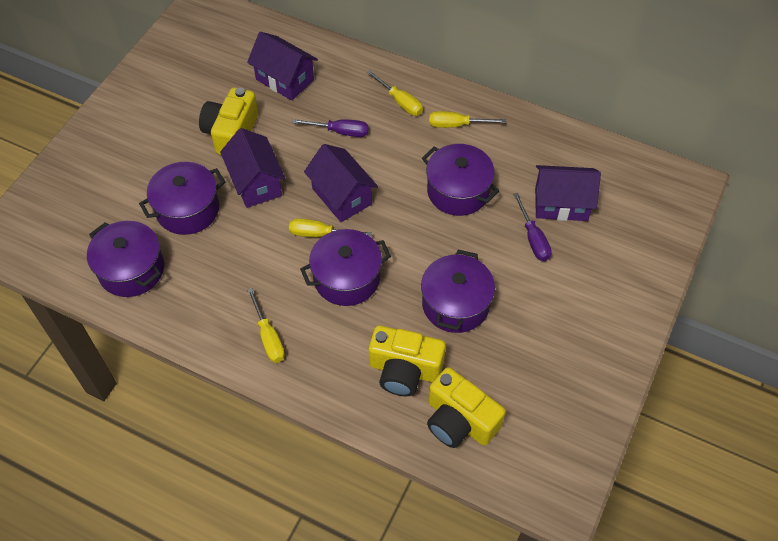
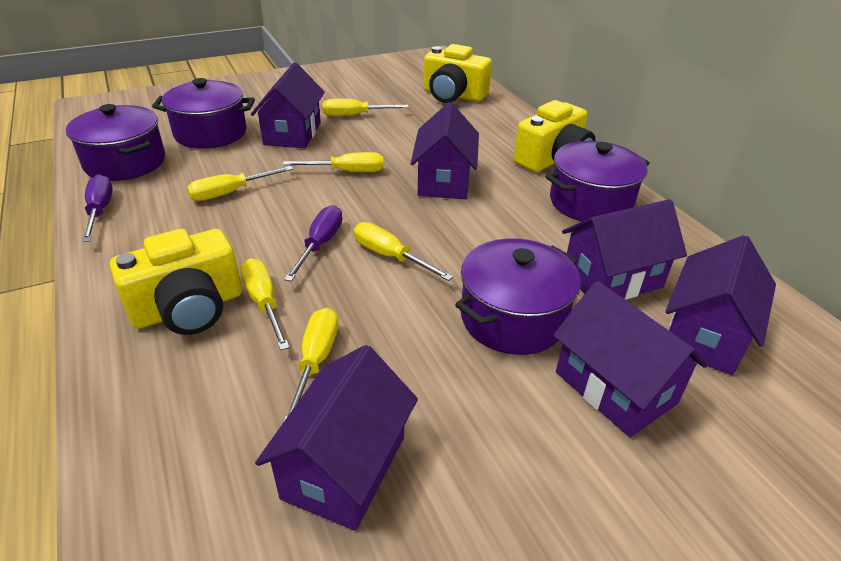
purple house: [220,128,286,208] [247,32,318,101] [304,144,378,222] [535,165,601,221] = 4 -> [251,63,325,148] [255,345,418,531] [411,102,479,199] [553,281,708,438] [562,199,687,300] [666,235,776,375] = 6
purple pot: [87,221,164,297] [139,162,225,235] [300,229,391,306] [421,249,495,333] [422,144,500,216] = 5 -> [66,104,165,181] [152,78,255,149] [455,238,581,355] [546,141,650,222] = 4
yellow screwdriver: [247,288,285,363] [289,218,372,237] [366,70,423,116] [429,111,506,128] = 4 -> [187,166,293,201] [240,258,290,350] [283,152,383,172] [283,308,338,422] [323,99,409,116] [354,222,453,281] = 6

